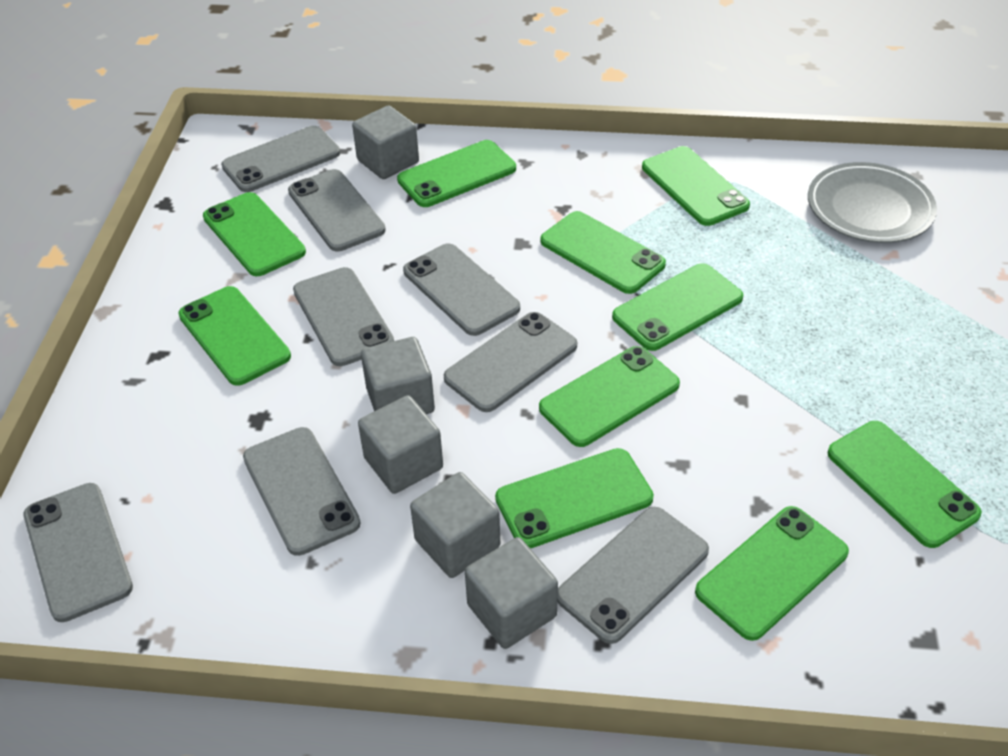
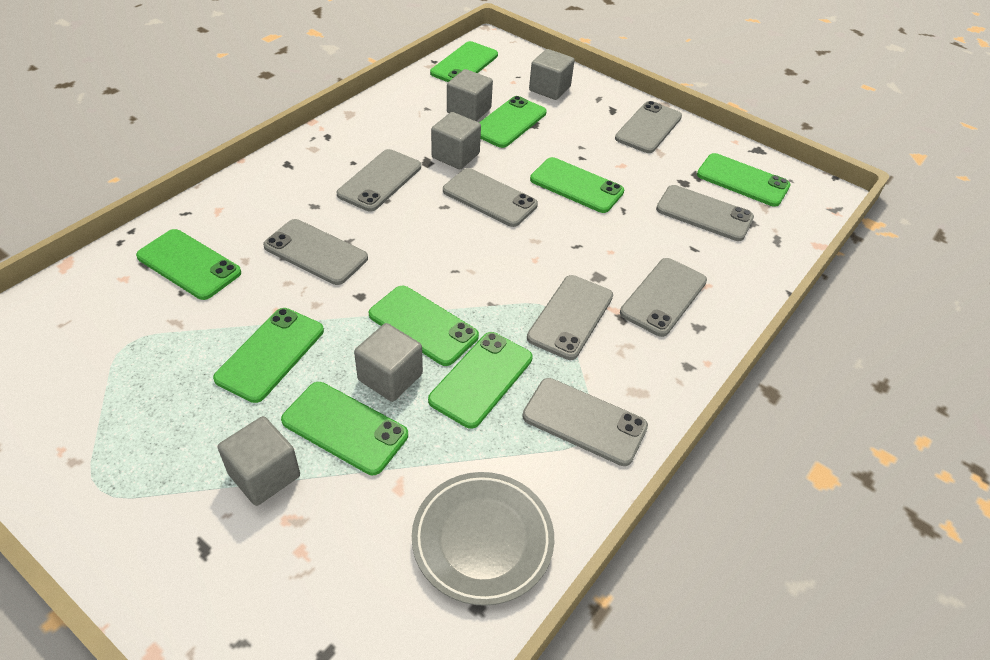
green phone: [178,286,291,386] [203,192,306,276] [397,140,516,207] [495,448,654,548] [539,346,680,447] [541,211,666,294] [612,263,743,351] [642,146,750,226] [695,506,849,641] [827,421,982,548] = 10 -> [136,229,241,300] [213,308,324,403] [281,382,408,475] [369,286,479,366] [428,332,533,429] [430,41,498,82] [479,96,546,148] [530,157,624,213] [697,153,791,207] = 9

